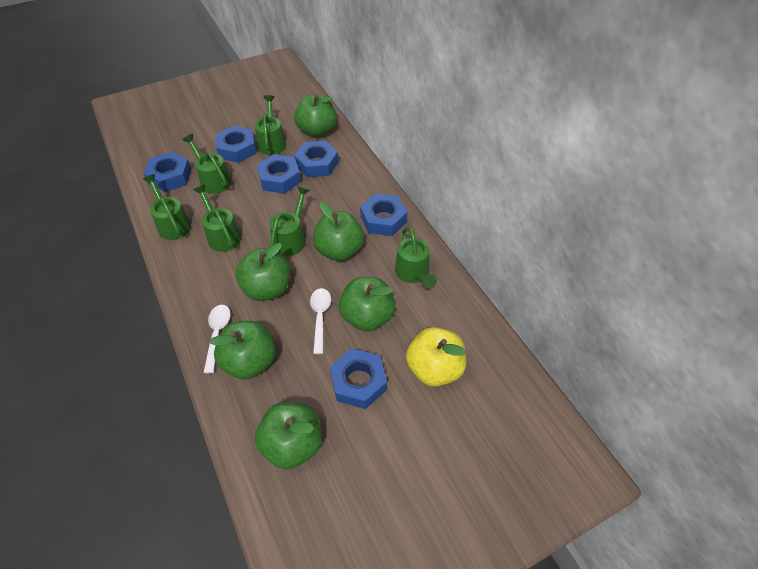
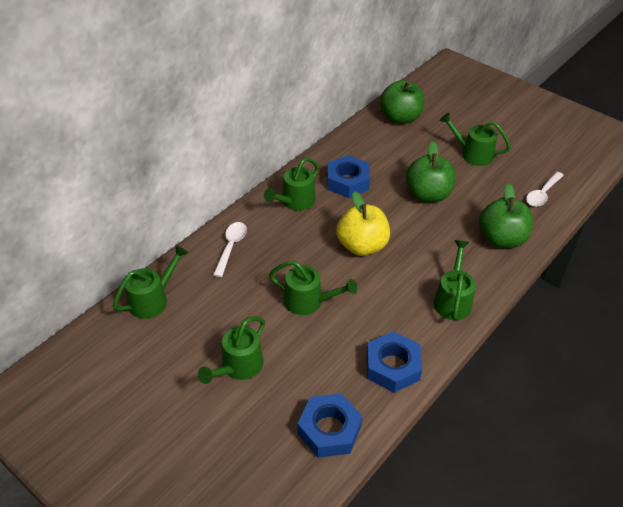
blue nut: [144,152,192,192] [215,126,256,163] [257,154,301,194] [294,141,339,178] [330,349,387,409] [360,194,407,236] = 6 -> [298,393,362,458] [327,155,370,198] [366,331,422,393] = 3
green apple: [209,321,276,379] [235,243,290,301] [255,402,322,469] [294,94,337,137] [313,202,364,261] [339,277,396,331] = 6 -> [380,80,424,124] [406,141,456,202] [479,184,533,248] = 3

